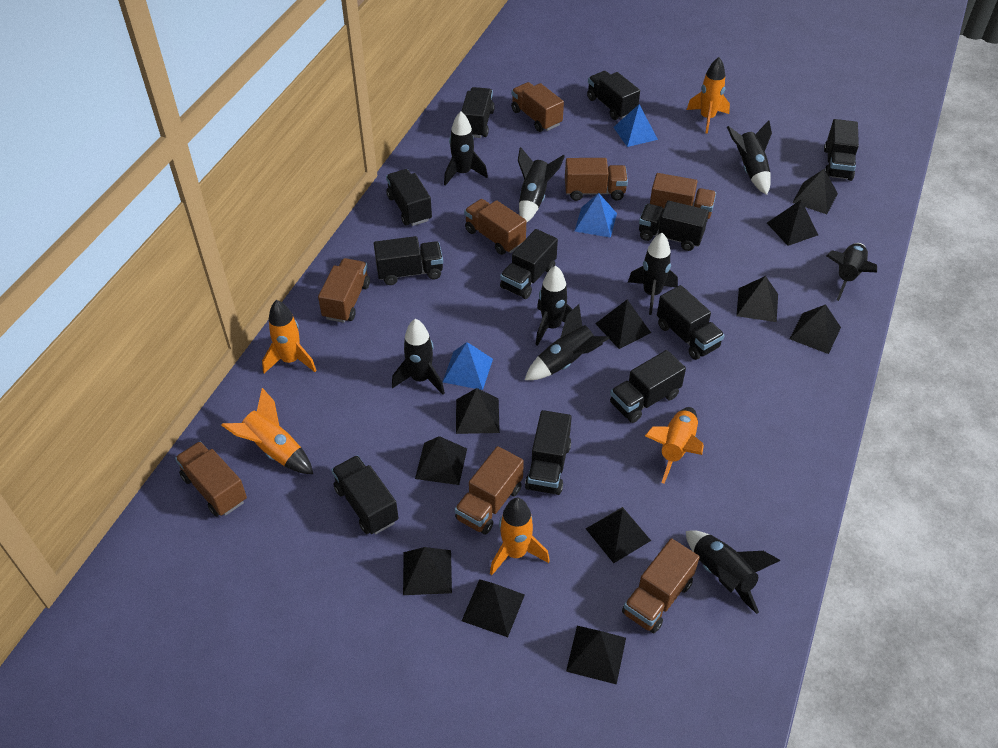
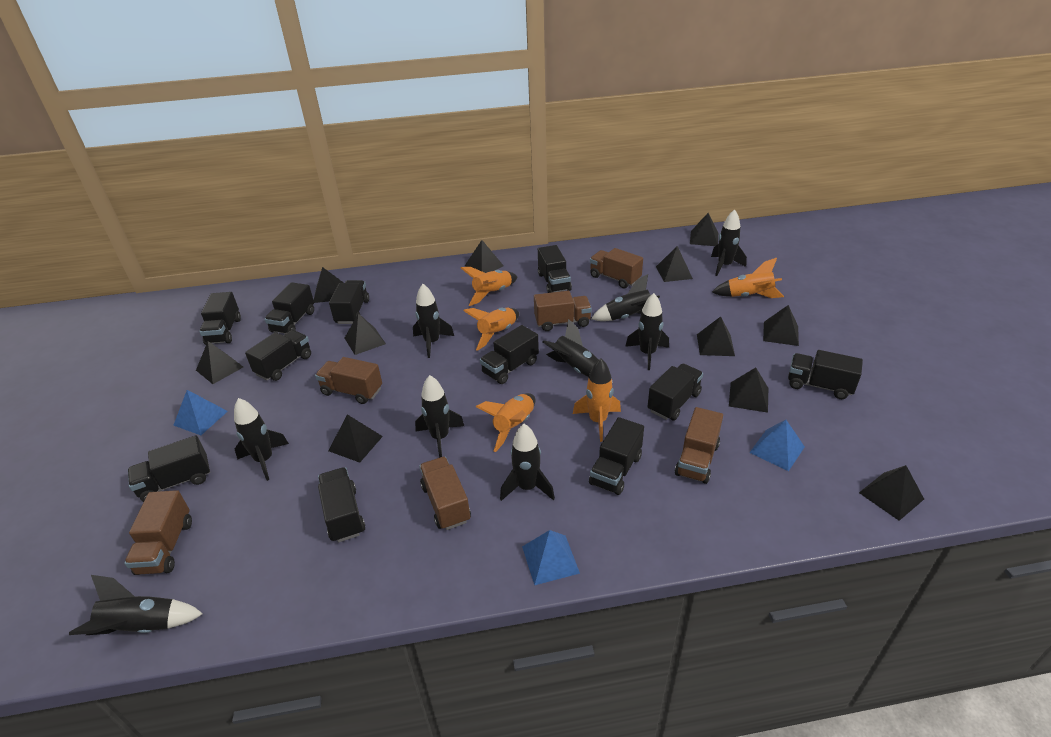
brown truck: [175,441,247,516] [318,258,370,323] [455,446,524,534] [464,199,526,255] [511,82,564,132] [565,158,628,201] [622,538,700,633] [650,173,716,221] = 8 -> [124,490,192,575] [315,357,382,404] [419,457,471,530] [534,291,592,331] [590,248,643,288] [675,407,723,484] = 6

